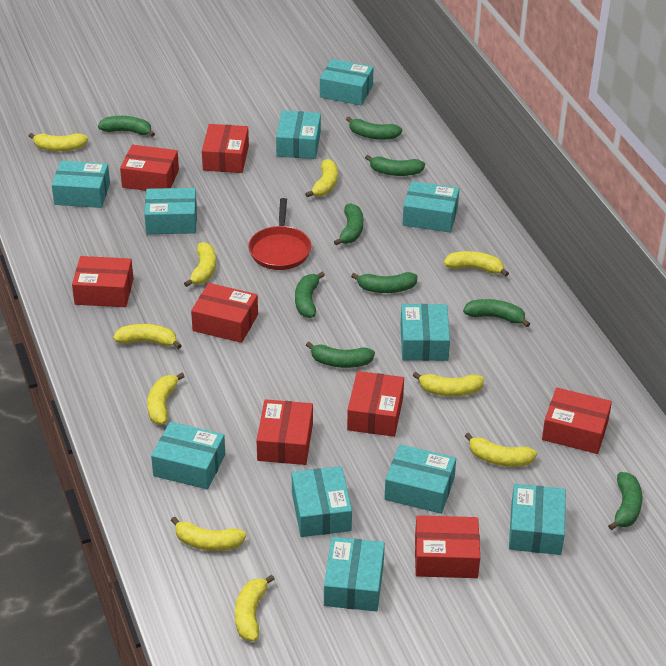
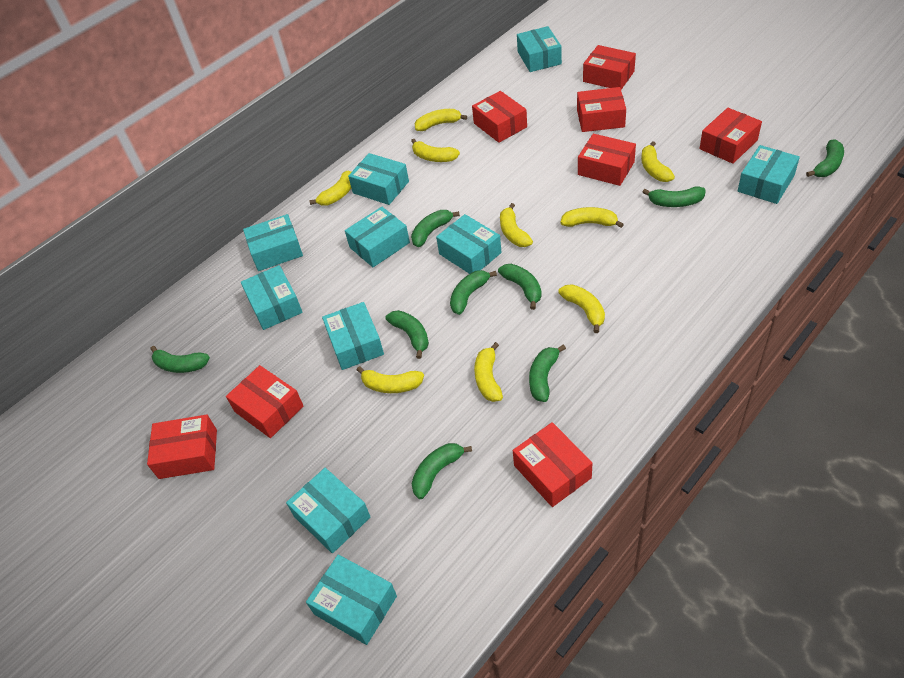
red pan: [248,198,312,270] = 1 -> none = 0
turquoise box: [52,161,110,208] [144,188,197,234] [151,422,225,489] [276,110,321,159] [292,466,352,537] [320,59,374,105] [324,537,385,611] [384,444,456,514] [400,304,450,361] [403,181,459,233] [509,484,566,555] = 11 -> [241,265,303,330] [243,214,303,271] [286,468,371,553] [306,555,397,645] [322,302,384,370] [345,207,410,267] [348,153,409,205] [436,214,502,274] [517,26,562,72] [738,145,800,204] = 10
yellow banana: [29,133,88,151] [113,324,182,349] [147,373,185,425] [171,516,246,551] [184,242,216,287] [235,574,275,641] [305,159,338,198] [413,372,484,396] [444,251,509,277] [465,432,537,467] = 10 -> [309,170,351,206] [357,366,424,393] [411,139,460,162] [415,109,467,131] [474,342,503,402] [500,203,533,247] [558,284,605,333] [561,207,624,228] [641,141,675,182] = 9

